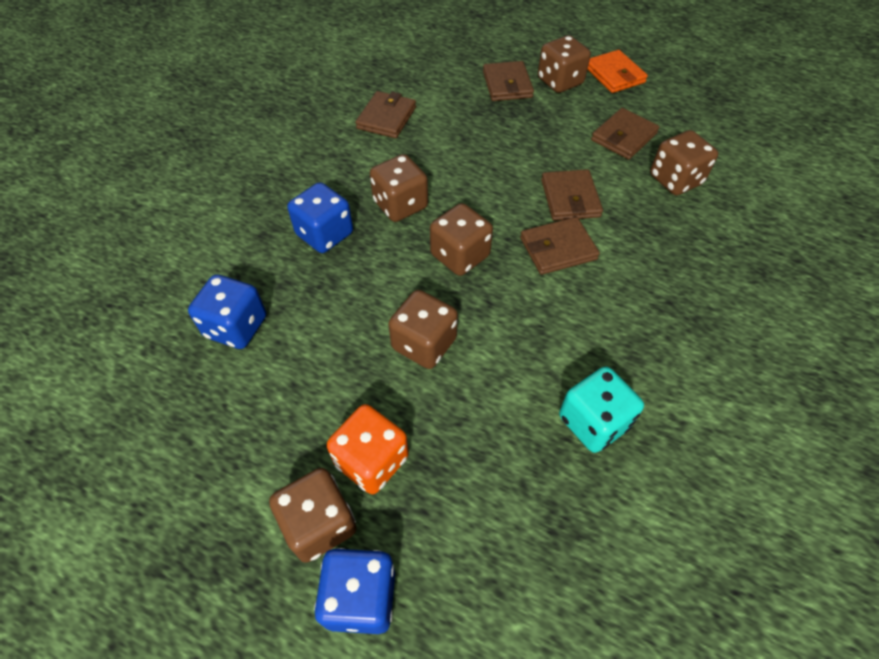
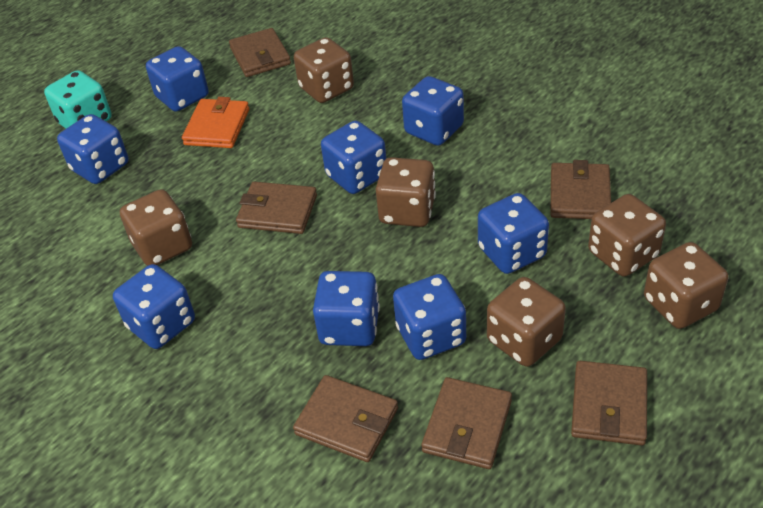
blue dice: [188,274,266,349] [287,182,353,253] [314,548,395,634] = 3 -> [57,114,128,184] [113,264,195,349] [146,46,209,111] [313,271,380,346] [321,120,386,194] [393,274,466,360] [402,76,464,146] [478,193,549,274] = 8
brown wallet: [355,91,416,138] [483,61,534,101] [520,217,600,275] [541,169,603,221] [591,108,659,160] = 5 -> [229,28,291,77] [236,182,317,234] [293,375,398,462] [422,377,512,469] [551,160,611,219] [571,361,647,446] = 6
orange dice: [327,404,409,494] = 1 -> none = 0

